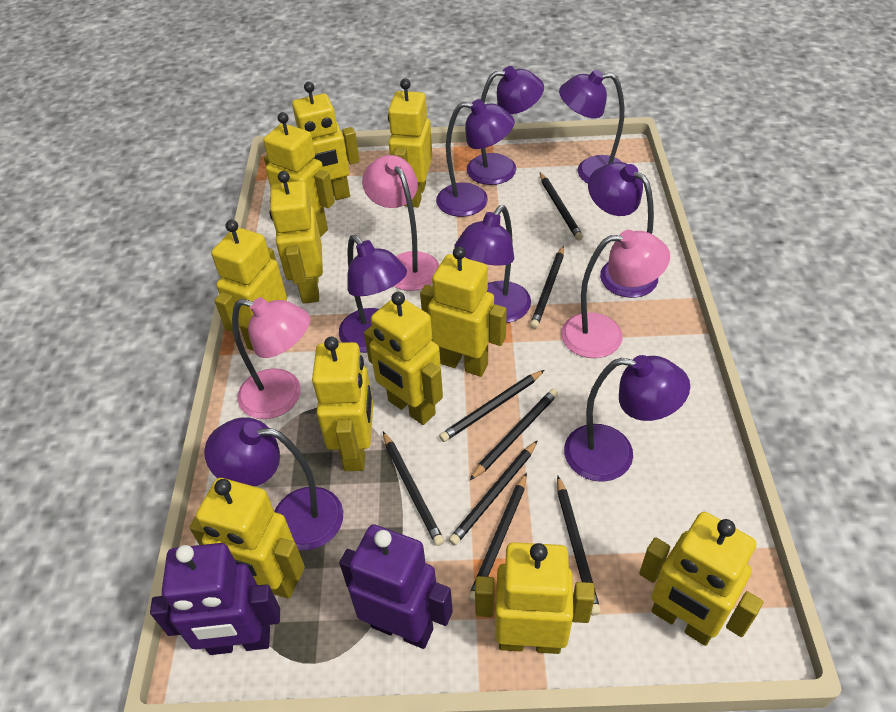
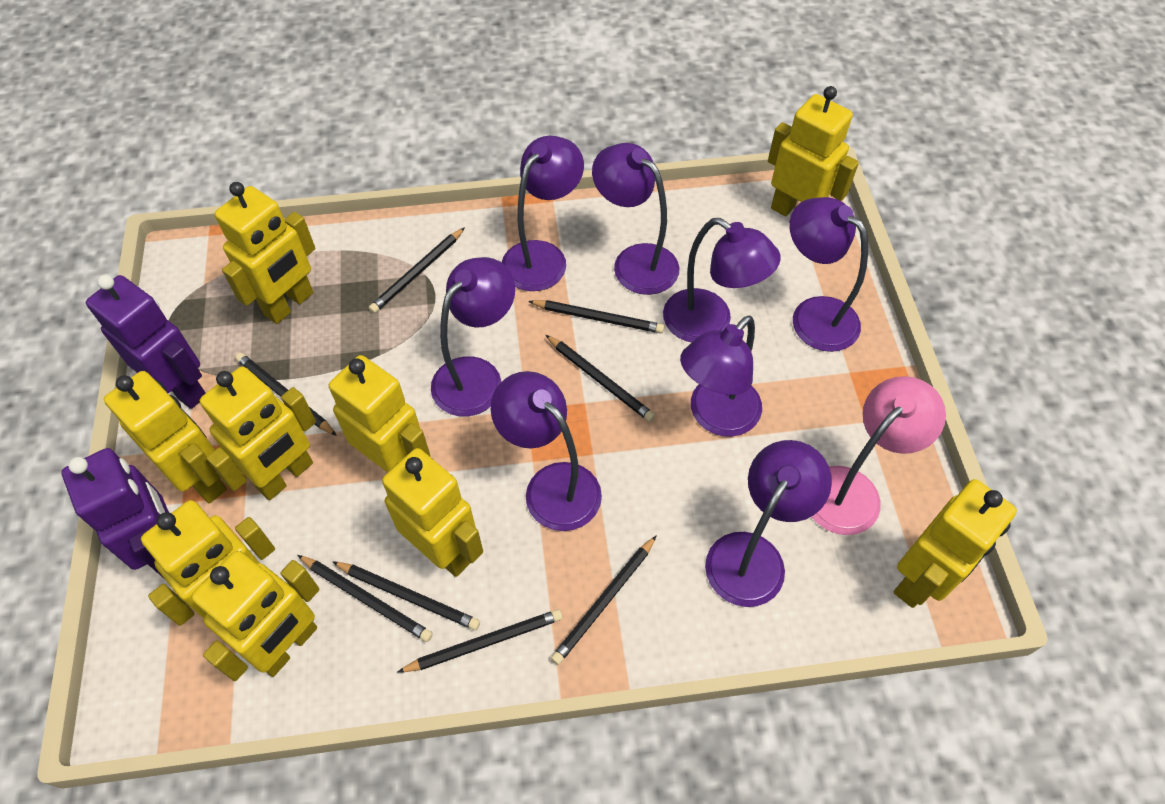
pink lamp: [232,297,310,419] [362,155,440,291] [561,230,670,358] = 3 -> [812,376,946,535] = 1
yellow robot: [189,478,305,599] [211,220,287,351] [264,112,335,238] [270,171,323,304] [292,82,360,200] [312,337,373,471] [364,292,443,425] [388,79,432,208] [420,246,507,377] [475,542,595,654] [639,512,763,646] = 11 -> [104,371,227,503] [141,500,275,626] [192,551,320,681] [200,366,316,500] [215,182,315,324] [329,355,430,472] [382,448,483,577] [768,86,859,216] [894,479,1017,608] = 9

